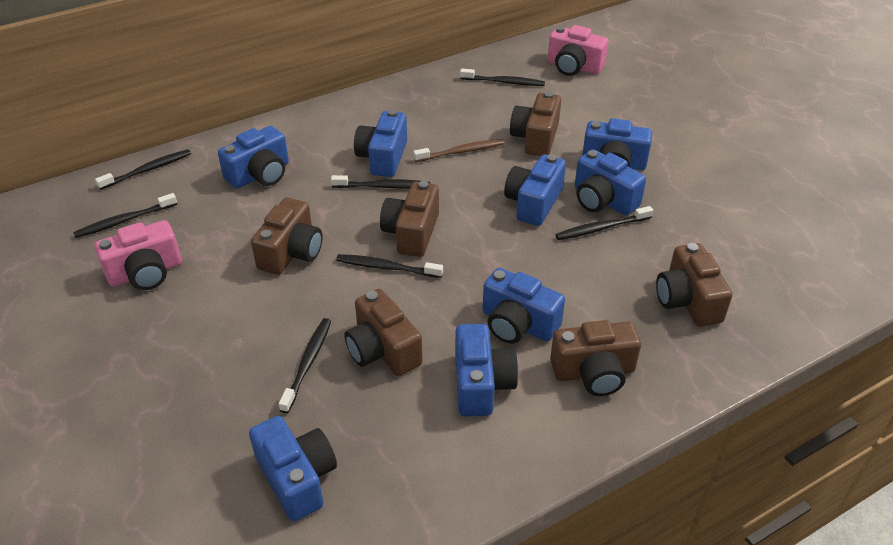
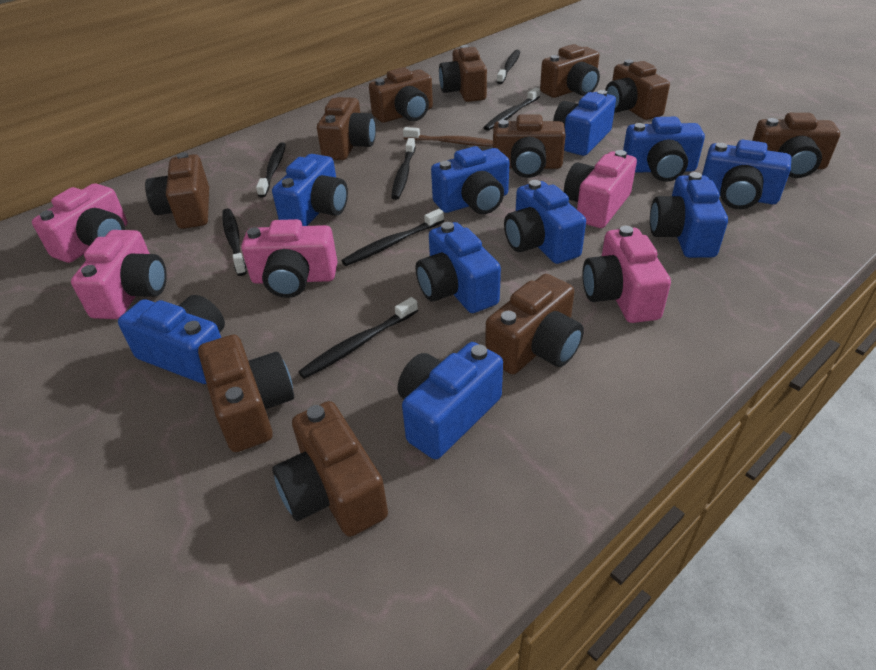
blue camera: [218,126,289,189] [249,416,337,522] [354,109,407,177] [455,324,518,416] [483,268,565,344] [504,154,566,226] [575,149,646,216] [582,118,652,170] = 8 -> [118,295,225,384] [272,154,348,226] [398,342,503,459] [416,222,501,313] [431,146,510,214] [504,180,586,264] [553,90,616,156] [623,117,705,182] [650,172,728,258] [702,140,791,209] = 10
brown camera: [251,198,323,275] [344,289,423,376] [380,181,439,257] [510,91,561,156] [550,320,641,396] [656,243,733,327] = 6 -> [145,152,209,229] [198,335,294,452] [272,401,388,537] [317,97,376,160] [369,67,433,123] [439,45,487,102] [485,274,584,374] [493,114,566,178] [540,44,600,98] [605,60,670,120] [752,113,840,178] = 11
pink camera: [94,220,182,290] [548,25,608,76] = 2 -> [32,183,127,263] [71,230,167,319] [241,219,338,298] [564,150,637,228] [582,226,671,323] = 5

